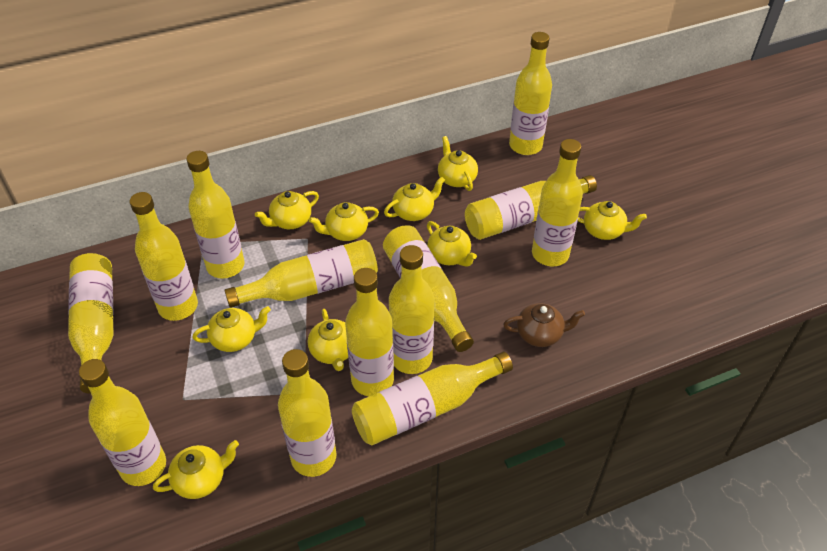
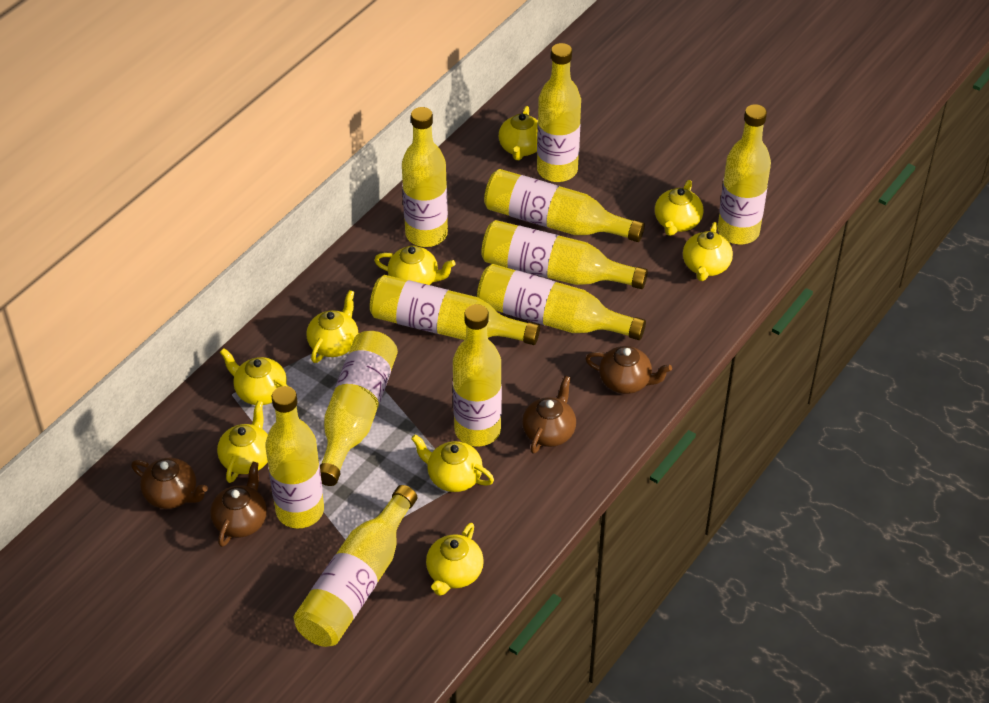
brown teapot: [503,303,585,347] = 1 -> [131,458,208,509] [210,462,267,547] [522,376,576,454] [585,346,672,394] = 4
yellow bottle: [68,253,114,394] [79,359,166,486] [130,192,198,321] [186,151,244,279] [224,239,378,308] [278,349,337,477] [345,268,394,396] [352,352,513,445] [383,225,474,352] [389,245,434,374] [465,175,597,240] [509,32,552,155] [532,139,583,266] = 13 -> [265,386,324,528] [293,485,417,647] [320,331,398,486] [370,275,540,345] [402,107,448,247] [453,304,502,446] [477,264,646,340] [481,220,648,289] [484,169,645,242] [537,43,581,182] [718,104,771,244] = 11

